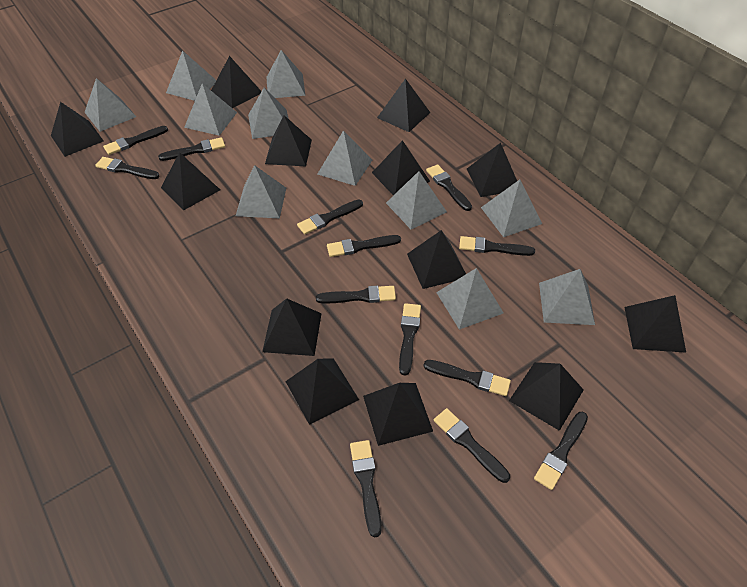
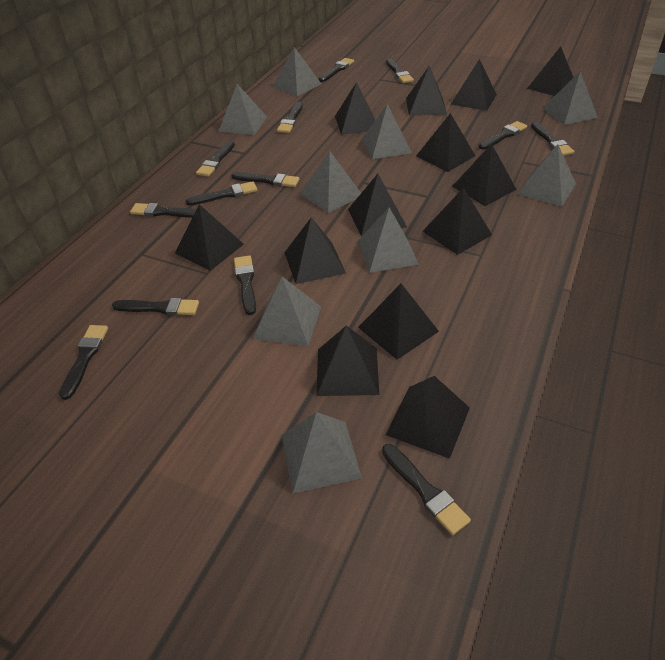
grey pyramid: [84,78,136,132] [166,50,216,101] [184,83,237,136] [236,165,286,218] [248,88,289,139] [266,50,305,98] [318,130,372,186] [386,171,447,229] [436,268,503,330] [481,180,542,237] [539,269,595,325] = 11 -> [218,84,267,135] [253,277,321,346] [273,47,321,96] [281,412,362,493] [301,151,361,213] [357,207,419,273] [362,104,412,159] [517,144,576,207] [542,72,598,125] = 9

